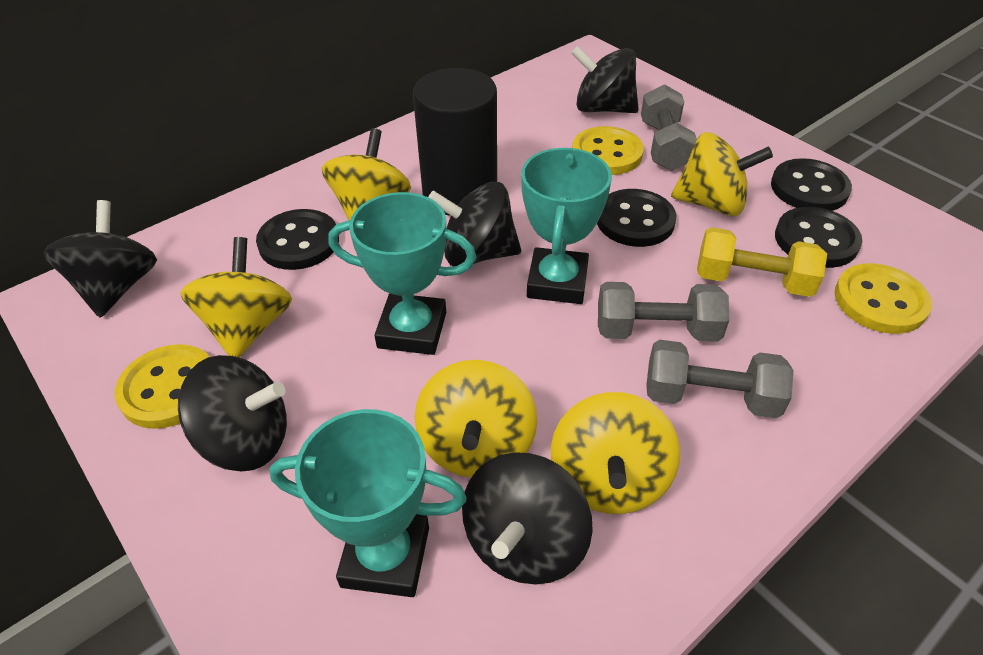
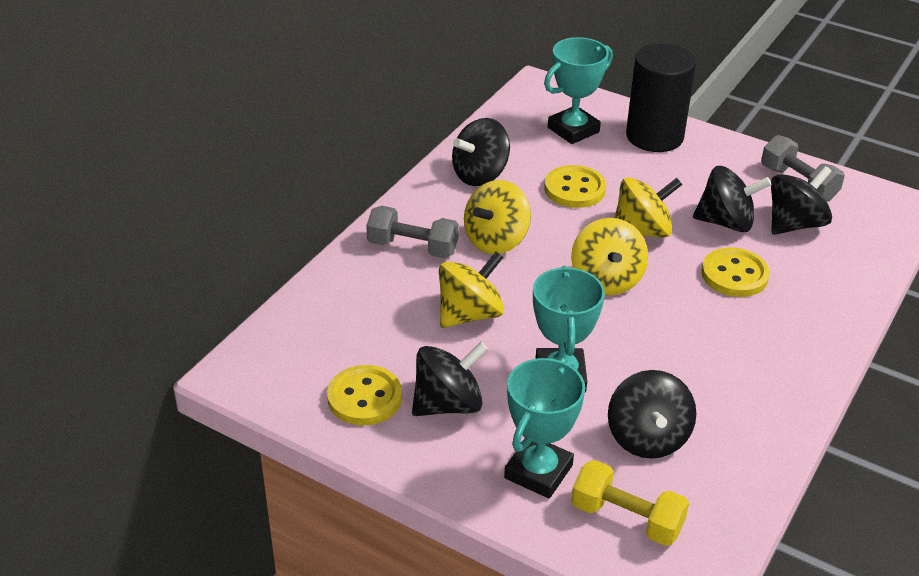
black button: [256,209,339,270] [597,189,676,247] [771,158,852,211] [775,207,862,268] = 4 -> none = 0
grey dumbbell: [598,282,729,342] [641,84,697,171] [646,340,794,418] = 3 -> [366,206,459,258] [761,135,845,201] = 2
yellow spinning top: [180,237,292,358] [322,128,411,220] [415,360,537,477] [551,392,680,514] [671,132,773,216] = 5 -> [439,252,504,328] [464,180,531,254] [571,218,648,295] [615,177,682,238] = 4

